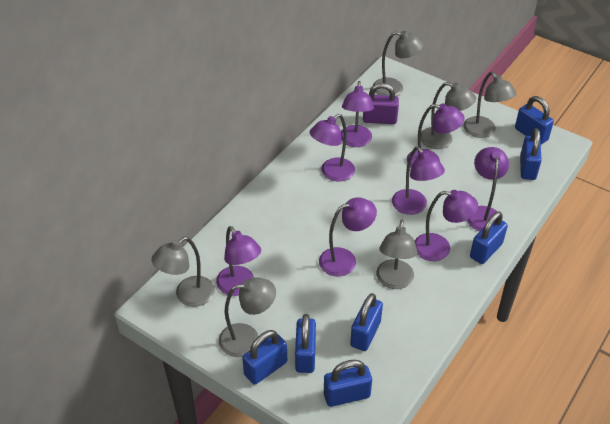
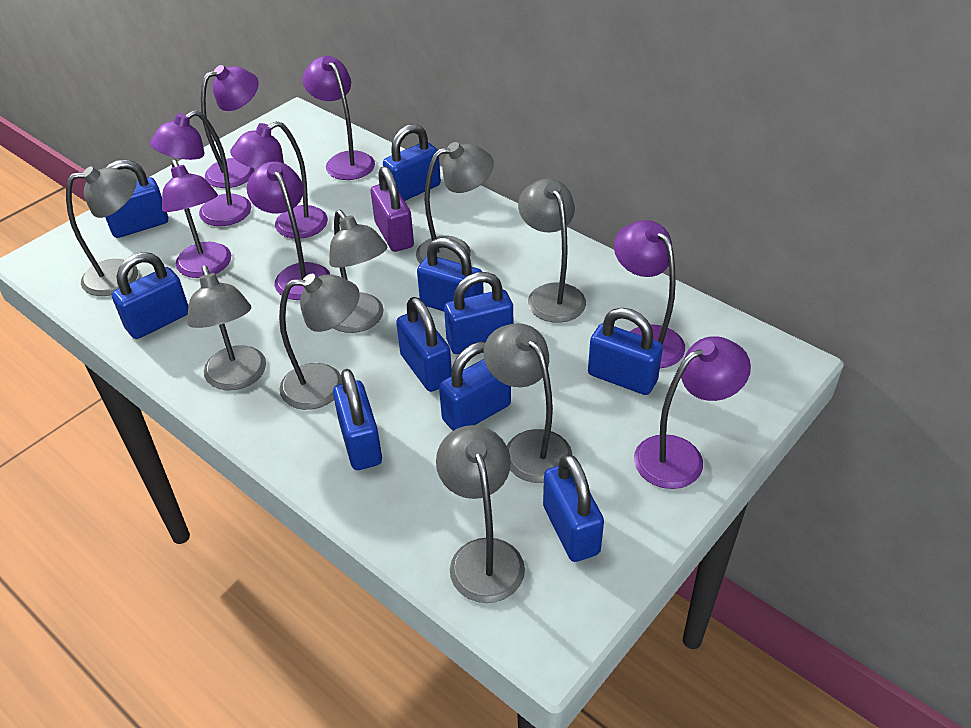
blue padlock: [242,330,287,385] [295,314,316,373] [324,360,372,407] [350,293,383,351] [470,211,508,264] [515,96,554,144] [520,128,542,180] = 7 -> [105,160,168,238] [112,252,188,339] [333,369,382,470] [383,124,441,201] [396,297,452,392] [417,238,484,311] [439,342,511,431] [444,272,513,354] [543,454,604,562] [588,308,663,395] = 10
grey lamp: [151,237,215,307] [219,277,276,357] [373,31,424,96] [376,220,418,289] [421,82,476,149] [463,72,517,138] = 6 -> [66,166,138,296] [187,265,266,390] [279,274,360,410] [329,210,387,333] [416,142,494,264] [436,425,525,603] [484,323,572,483] [518,178,586,323] = 8

